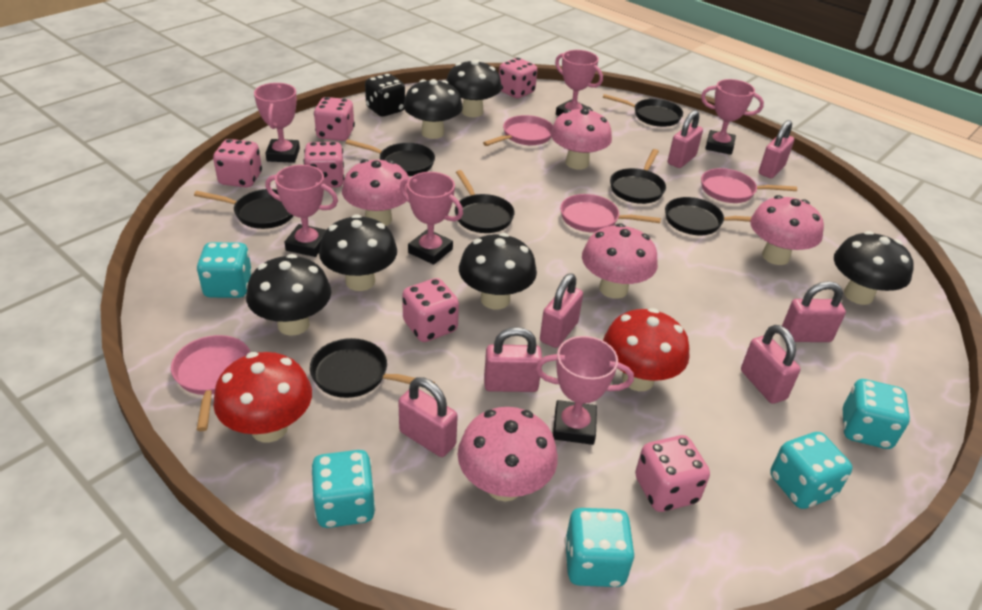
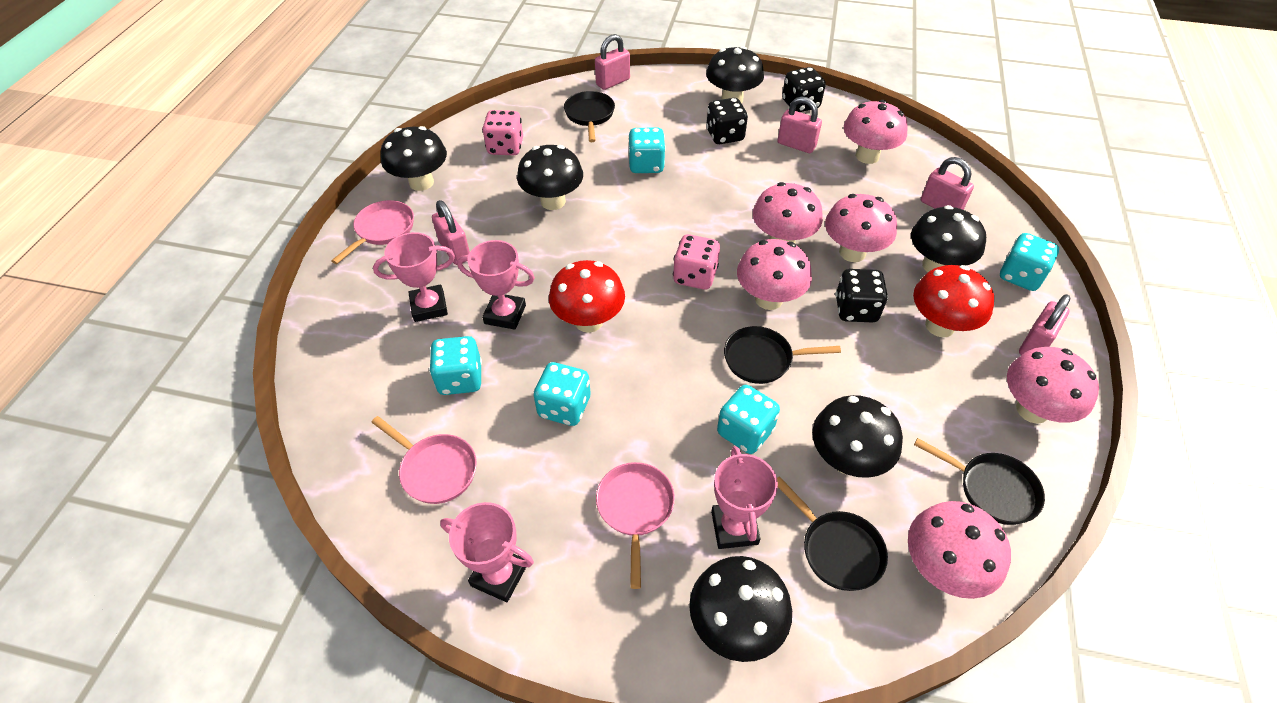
black dice: [365,74,405,117] = 1 -> [706,98,748,144] [782,67,826,112] [835,269,888,322] = 3
black pan: [194,189,293,229] [310,338,435,398] [346,139,435,176] [455,170,515,233] [603,94,683,127] [610,149,666,204] [665,197,751,235] = 7 -> [564,91,615,142] [724,326,841,384] [777,476,888,591] [914,438,1045,525] = 4
pink dice: [213,139,262,188] [304,142,344,188] [314,97,355,141] [402,278,459,342] [499,58,537,98] [635,435,710,512] = 6 -> [482,110,523,155] [673,234,720,290] = 2
pink mushroom: [342,159,409,226] [457,407,558,501] [550,108,612,170] [582,223,658,299] [750,195,824,265] = 5 -> [737,239,812,310] [753,182,823,243] [825,194,897,262] [844,100,908,164] [908,501,1011,599] [1007,347,1099,424] = 6
pink padlock: [398,377,458,457] [484,327,542,392] [540,273,583,348] [668,110,703,168] [741,325,801,404] [759,120,794,178] [782,281,846,342] = 7 -> [432,200,470,265] [595,34,630,90] [777,97,822,153] [921,157,974,210] [1019,294,1071,355] = 5
pink pan: [171,335,250,431] [483,115,553,146] [560,194,661,233] [701,168,797,203] = 4 -> [331,200,414,264] [371,416,477,504] [596,462,675,589] = 3
pink trophy: [254,83,300,163] [265,165,338,257] [400,172,463,265] [535,336,634,445] [555,50,603,116] [701,79,764,155] = 6 -> [373,232,455,322] [440,502,534,602] [457,240,535,330] [711,446,778,549] = 4

